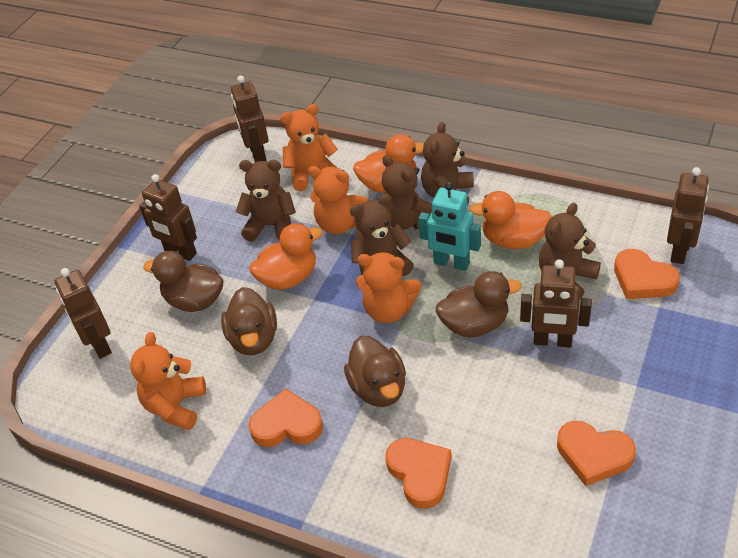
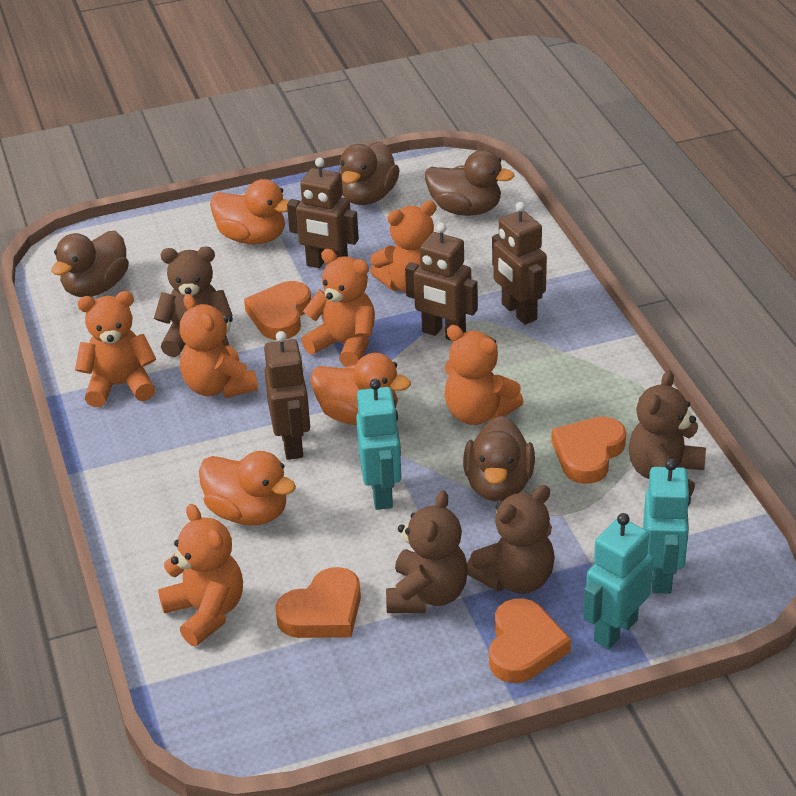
brown robot: [54,268,112,359] [139,174,197,261] [231,75,269,162] [520,259,592,347] [667,167,709,264] = 5 -> [264,331,310,460] [287,158,359,268] [405,223,478,341] [492,202,547,325] = 4
brown teddy bear: [236,160,296,242] [350,194,414,276] [381,155,432,230] [421,122,474,206] [539,203,601,299] = 5 -> [154,247,233,357] [386,490,468,613] [467,485,555,594] [629,370,706,497] = 4
orange teddy bear: [130,332,206,430] [280,104,338,191] [308,166,368,234] [356,252,421,323] = 4 -> [75,291,156,407] [158,504,243,646] [180,294,258,398] [301,249,375,367] [370,201,437,293] [445,325,524,425] = 6
turquoise robot: [418,182,481,271] = 1 -> [356,379,401,510] [583,513,653,649] [643,459,691,594] = 3

